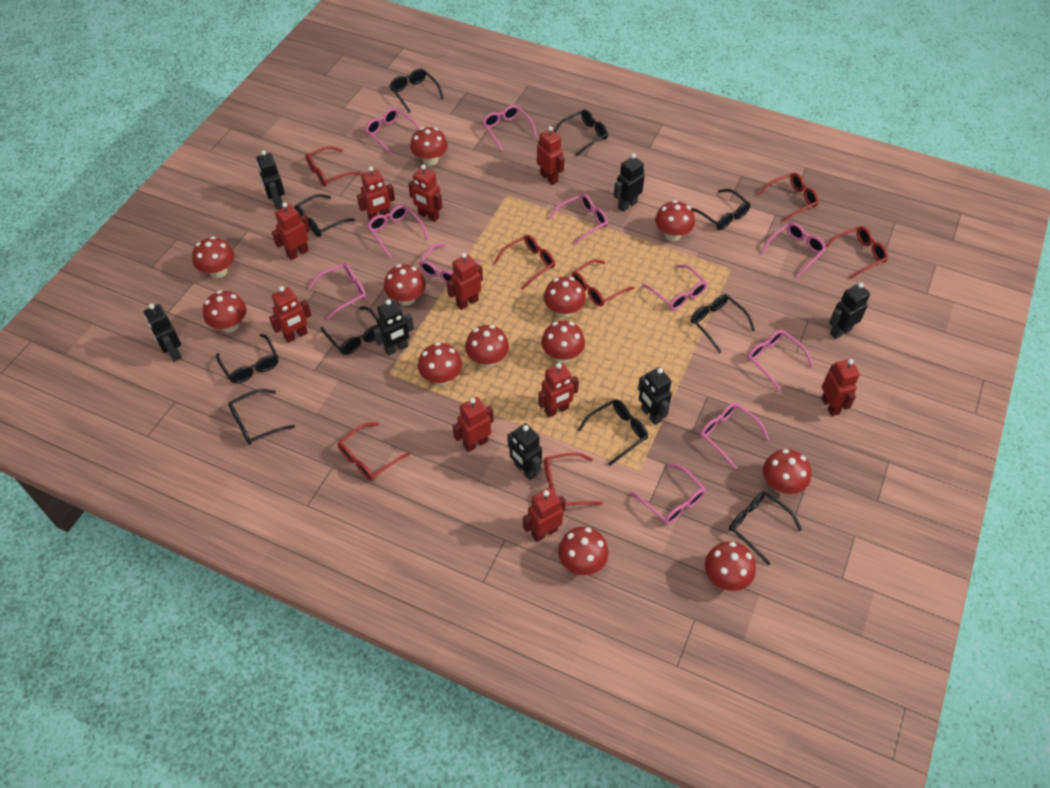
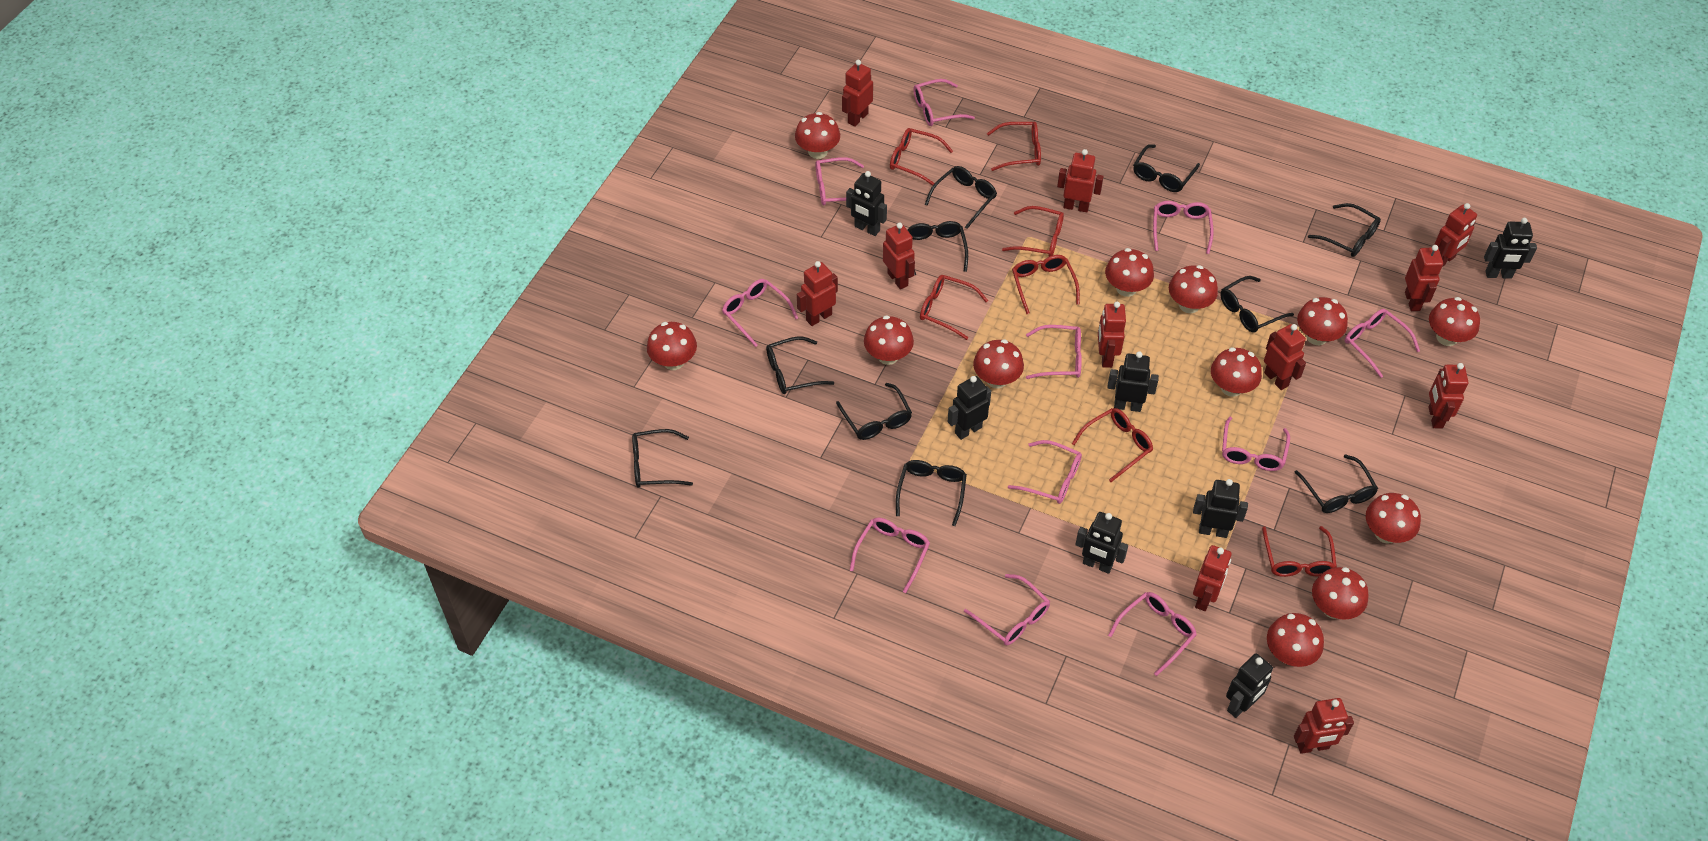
red robot: [269,286,312,343] [272,202,310,260] [357,166,395,221] [408,164,442,222] [447,253,483,310] [453,397,494,452] [523,488,566,542] [537,126,564,185] [538,363,579,418] [822,359,860,416] = 10 -> [797,261,838,326] [842,60,873,127] [883,223,915,289] [1057,149,1104,212] [1098,302,1126,368] [1193,545,1232,611] [1264,324,1306,390] [1294,698,1354,754] [1405,245,1443,311] [1429,363,1469,428] [1434,203,1477,267] = 11

